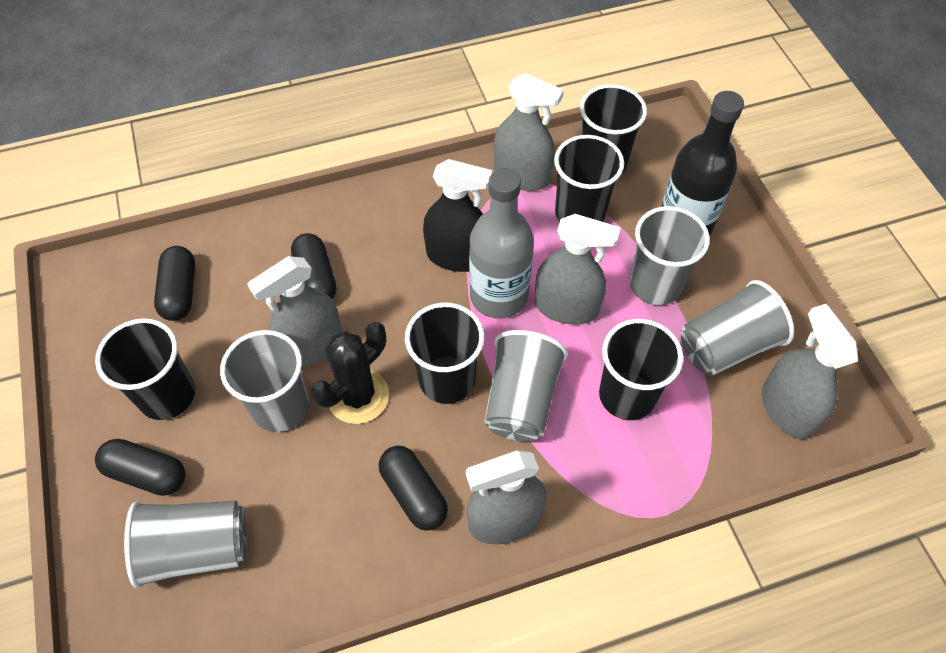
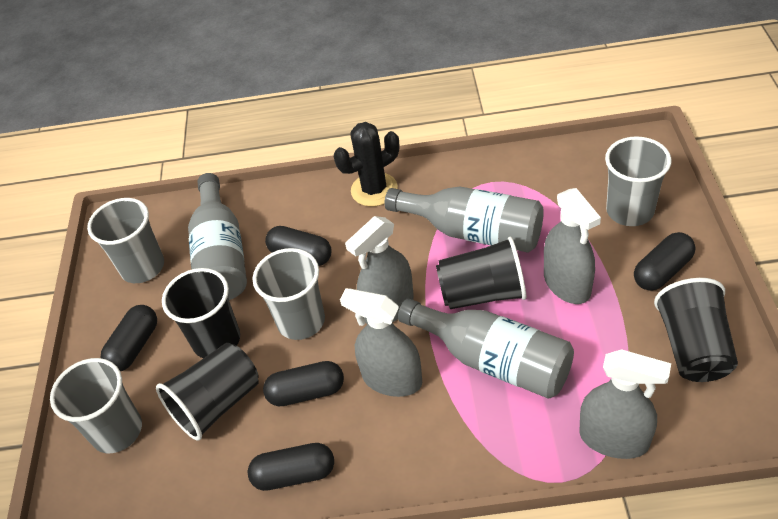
black bottle: [661,91,744,236] = 1 -> none = 0
black capsule: [95,439,186,496] [154,246,195,321] [291,233,336,299] [379,446,448,531] = 4 -> [100,305,157,371] [248,443,334,491] [263,361,344,406] [265,226,332,266] [634,232,695,291] = 5
black cup: [95,318,195,420] [405,303,484,404] [554,135,624,222] [580,84,647,173] [599,319,683,420] = 5 -> [156,343,259,441] [162,268,240,358] [436,236,526,309] [654,278,738,382] = 4
black spray bottle: [423,159,492,272] = 1 -> none = 0
grey bottle: [469,168,534,319] = 1 -> [188,173,247,300] [384,186,544,253] [398,298,574,399] = 3
grey cup: [124,501,246,588] [220,330,309,432] [484,330,568,442] [630,206,710,305] [681,280,794,376] = 5 -> [50,358,142,453] [87,198,164,283] [253,248,325,340] [605,136,672,226] = 4
grey spray bottle: [247,256,342,368] [466,450,546,545] [494,73,564,191] [535,214,621,325] [762,304,858,439] = 5 -> [340,288,422,397] [345,216,414,324] [544,188,601,304] [579,349,671,459] = 4

